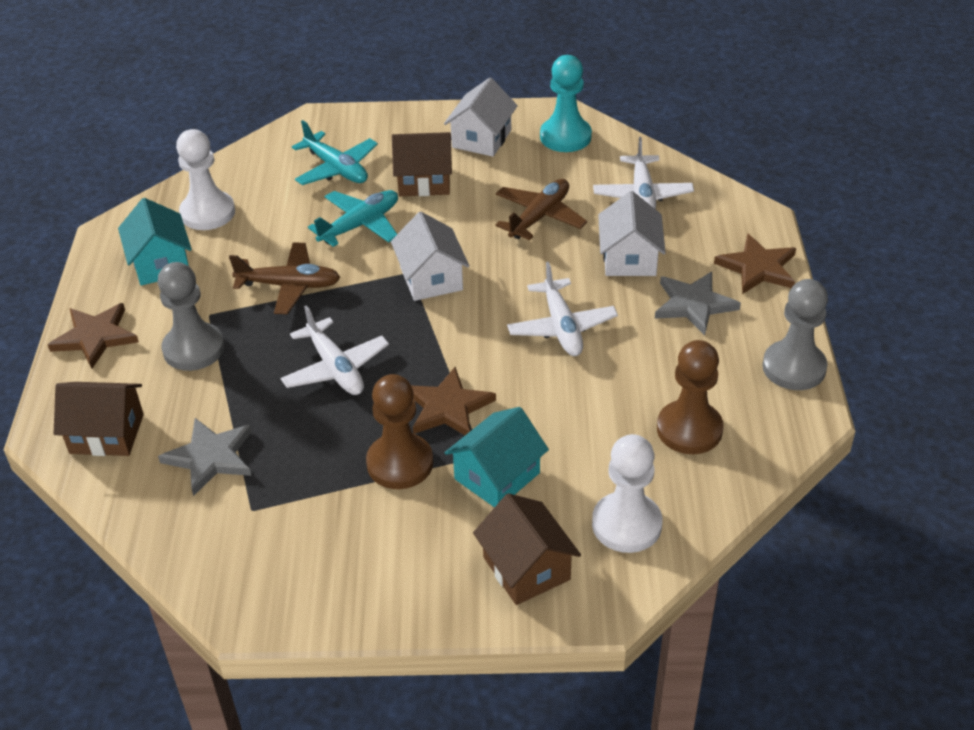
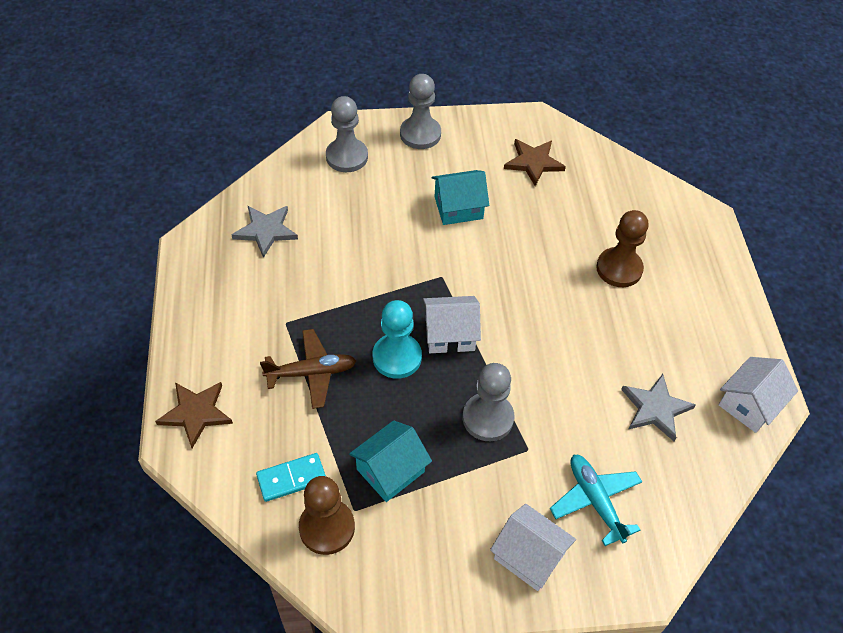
brown house: [54,382,144,456] [392,132,452,196] [473,493,581,605] = 3 -> none = 0
brown plane: [229,242,341,314] [495,179,587,240] = 2 -> [260,329,356,409] = 1
brown star: [48,303,139,368] [411,367,496,435] [714,233,796,294] = 3 -> [155,382,233,448] [504,139,566,186] = 2
grey pawn: [158,262,224,371] [762,279,828,390] = 2 -> [326,96,368,172] [400,74,441,149] [463,363,514,441] = 3
turquoise domino: none = 0 -> [256,453,326,502] = 1
turquoise plane: [292,120,378,185] [308,190,398,247] = 2 -> [550,455,642,546] = 1
white pawn: [176,129,235,230] [592,434,663,553] = 2 -> none = 0
white plane: [281,305,389,395] [507,262,618,356] [593,137,694,209] = 3 -> none = 0

